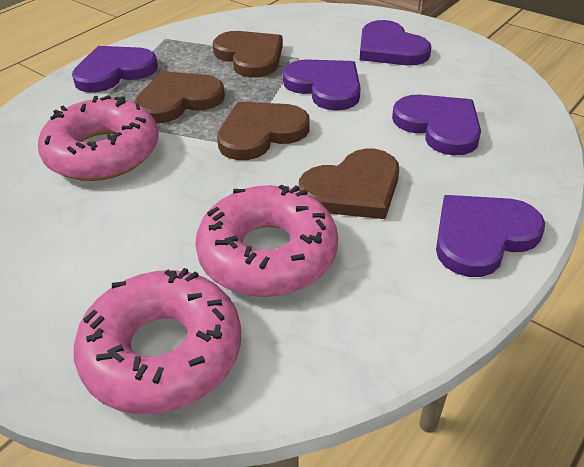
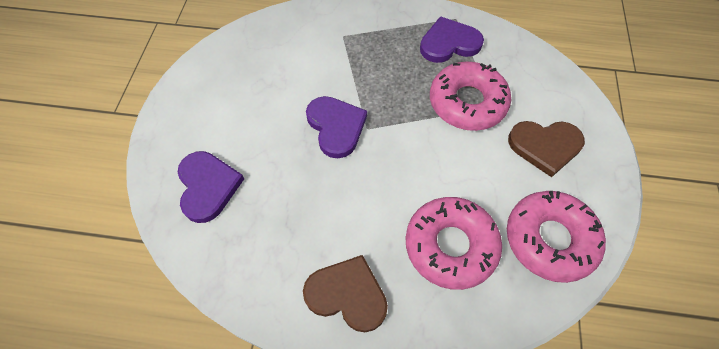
brown heart: [134,71,225,124] [213,31,283,78] [217,101,310,160] [299,148,399,219] = 4 -> [303,255,388,332] [508,121,585,177] = 2
purple heart: [72,46,158,92] [283,59,361,111] [360,20,431,65] [392,95,481,156] [436,195,545,277] = 5 -> [178,151,244,223] [306,96,367,158] [420,16,484,63] = 3

